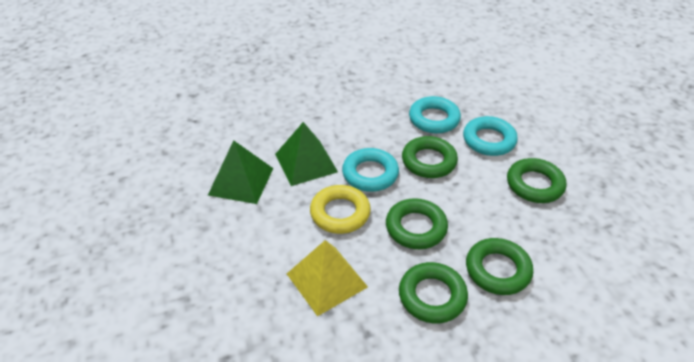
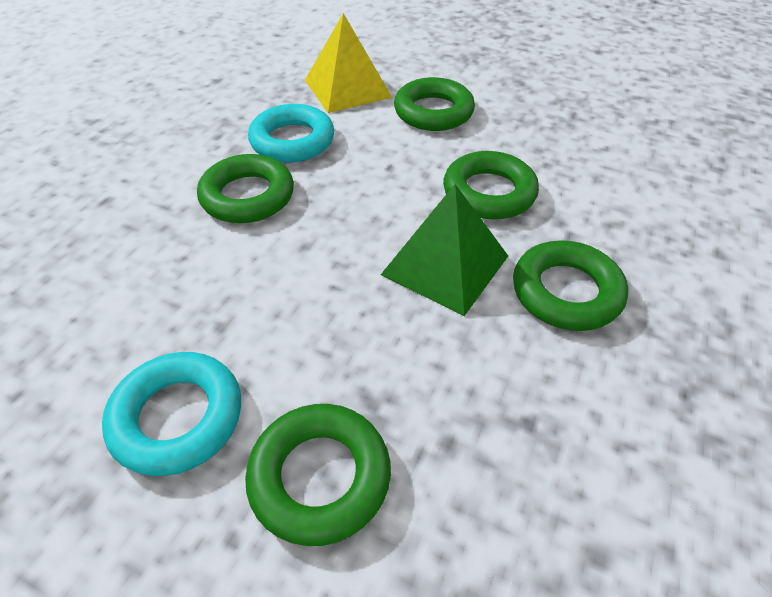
green pyramid: [208,140,273,204] [275,122,338,186] = 2 -> [381,184,508,316] = 1
turquoise ring: [342,148,399,192] [409,96,461,133] [463,116,518,156] = 3 -> [102,352,241,476] [248,104,334,162] = 2
yellow ring: [310,185,371,234] = 1 -> none = 0

